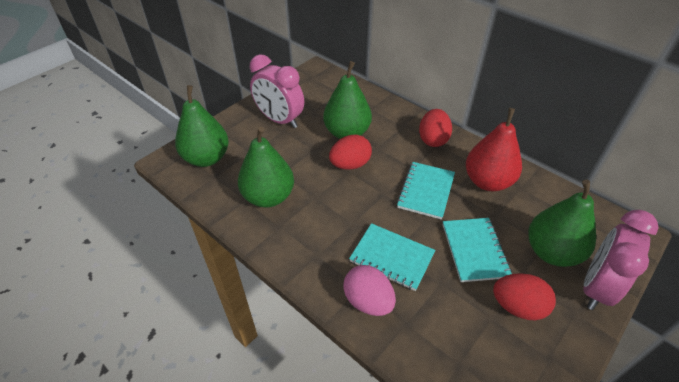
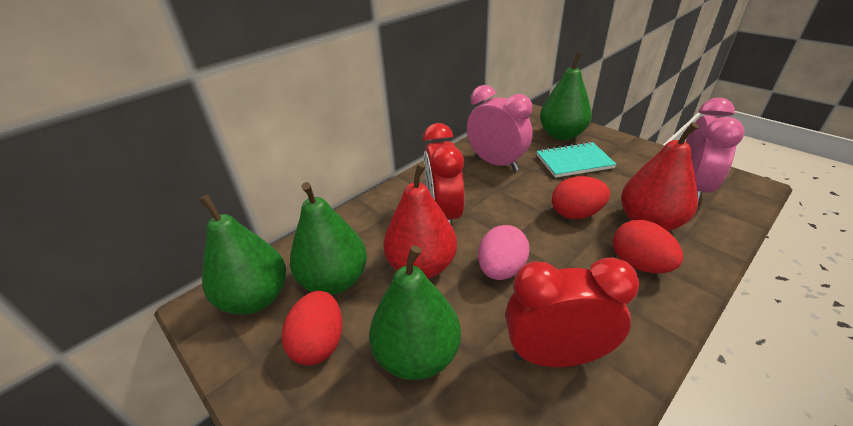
red clock: none = 0 -> [423,123,465,226] [505,257,639,367] = 2
red pear: [466,108,522,191] = 1 -> [383,163,457,278] [621,122,699,231] = 2
turquoise notebook: [349,223,436,291] [397,162,455,220] [443,218,512,282] = 3 -> [537,142,617,178] = 1

